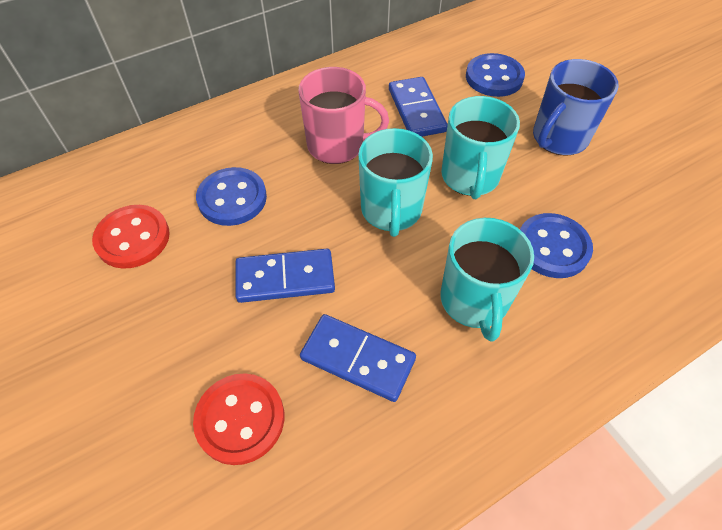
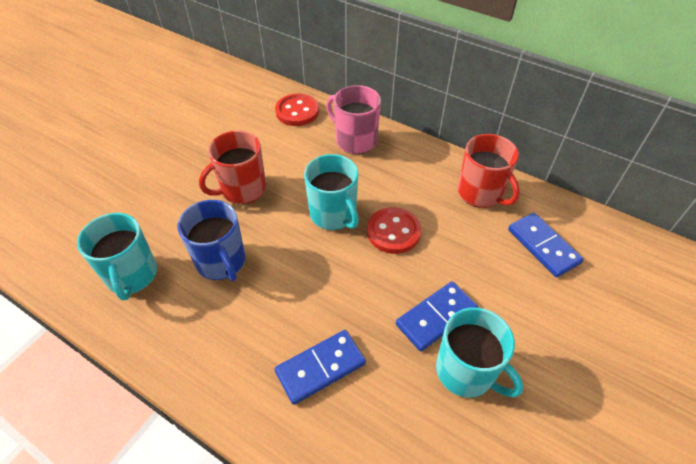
blue button: [196,167,267,226] [466,53,525,97] [520,213,593,278] = 3 -> none = 0
red mug: none = 0 -> [199,130,266,204] [458,134,520,208] = 2

